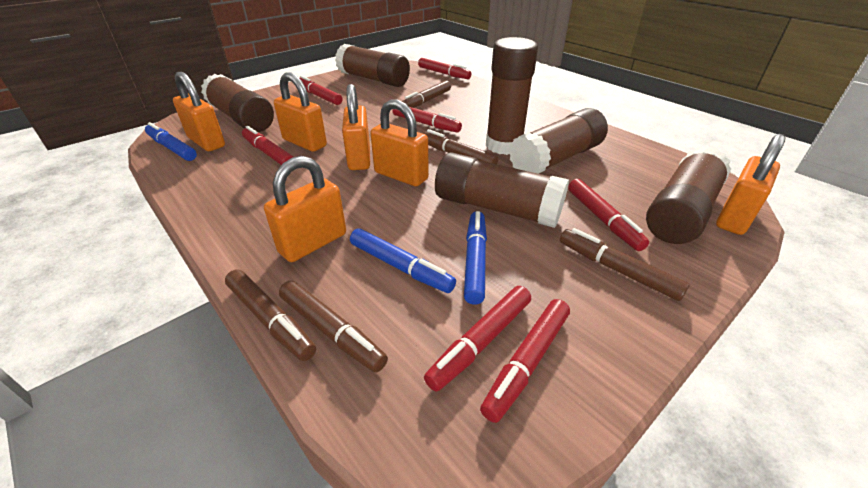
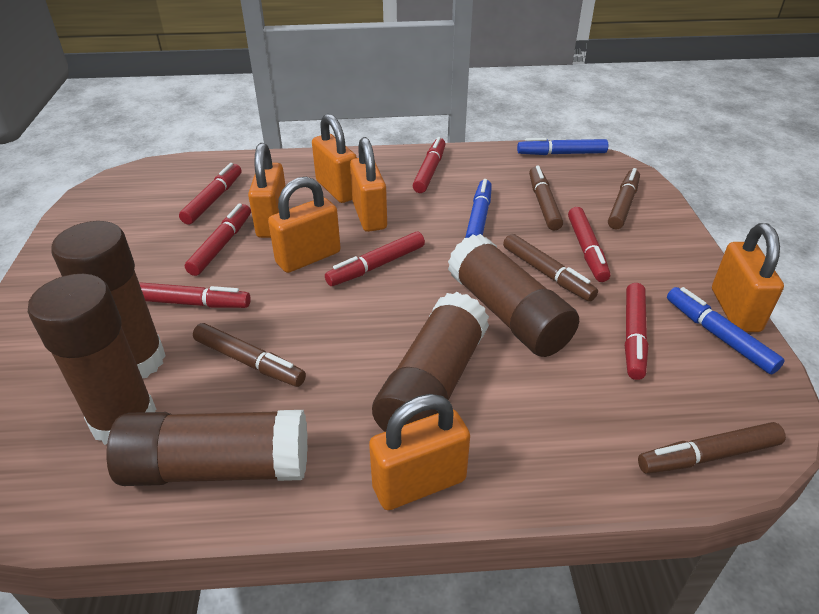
brown glue stick: [201,74,274,132] [335,44,410,87] [435,152,569,228] [486,37,538,155] [509,108,608,174] [646,146,731,244] = 6 -> [28,274,156,445] [51,221,166,378] [107,410,308,486] [372,292,489,432] [448,234,579,357] = 5

